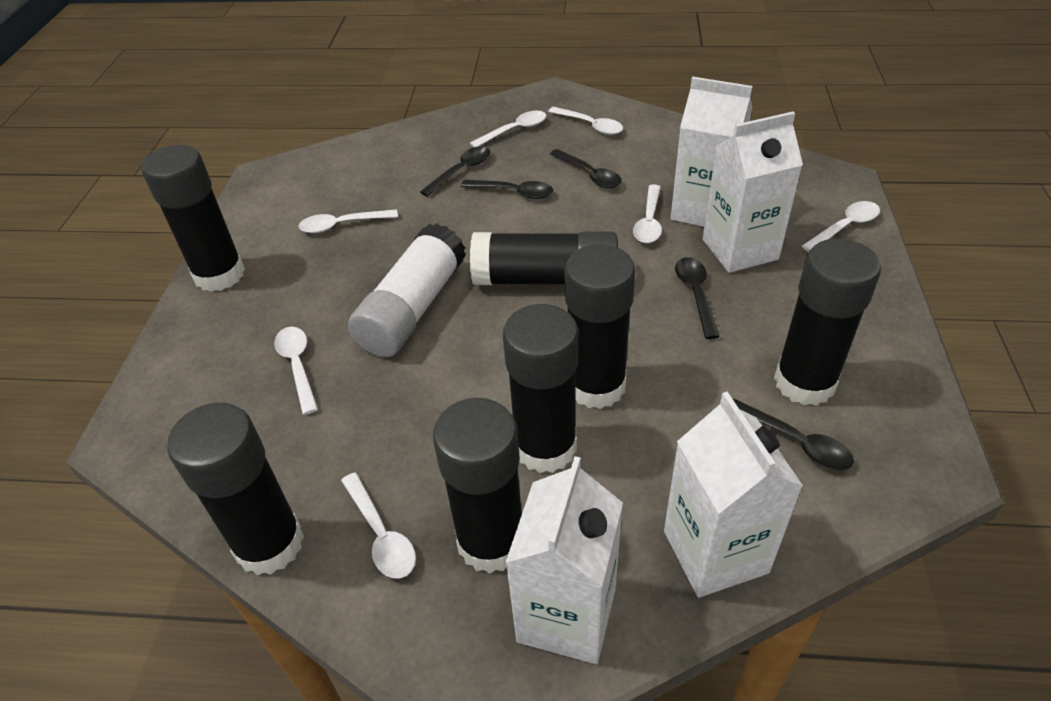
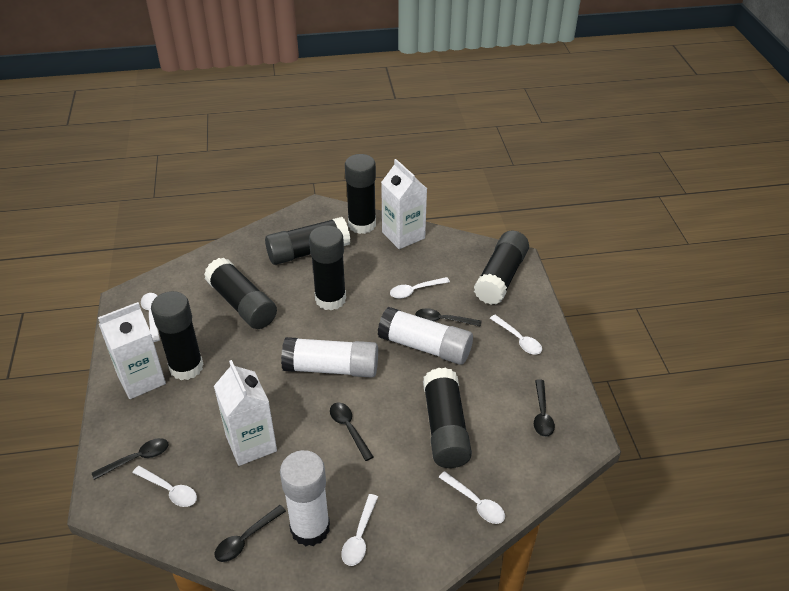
white carton: [505,456,623,664] [664,391,803,597] [671,77,753,227] [703,111,803,273] = 4 -> [98,302,166,399] [214,360,277,466] [381,159,427,249] = 3
white glue stick: [348,224,466,357] = 1 -> [280,450,330,547] [281,337,378,378] [378,307,473,365] = 3
white spoon: [274,327,318,415] [298,209,398,233] [341,472,416,578] [470,111,546,148] [548,107,623,135] [633,184,662,243] [802,201,880,252] = 7 -> [133,466,197,507] [141,293,160,342] [341,494,378,566] [390,277,450,298] [439,471,505,524] [490,315,542,355] = 6

